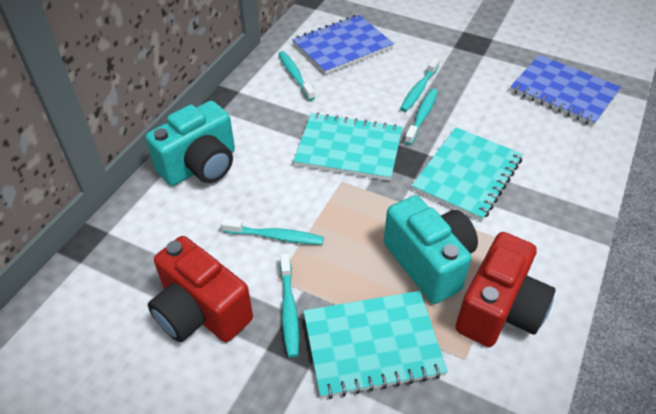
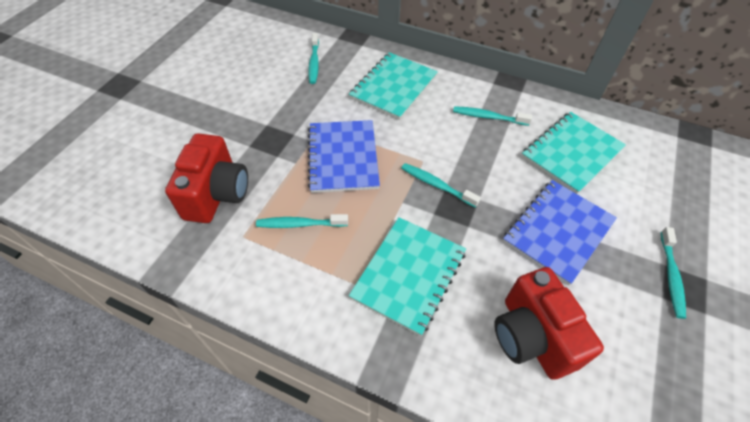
turquoise camera: [145,101,235,186] [384,195,478,304] = 2 -> none = 0

